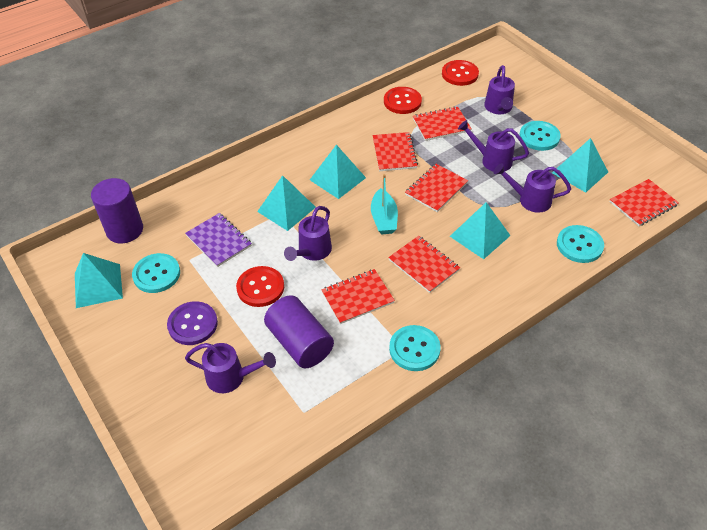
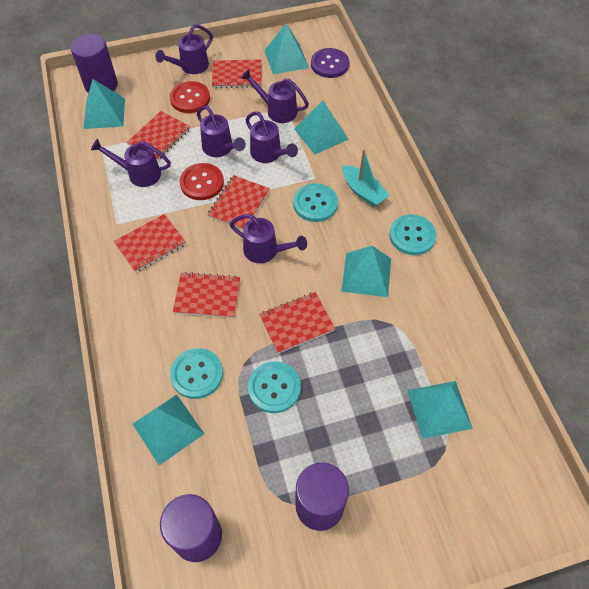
purple cylinder: [91,178,143,243] [264,295,334,369] = 2 -> [71,34,118,93] [160,494,222,562] [296,463,349,531] = 3
purple notebook: [185,213,252,267] = 1 -> none = 0
purple watering can: [185,343,276,393] [284,206,332,261] [458,120,529,172] [484,65,515,114] [493,163,571,213] = 5 -> [91,139,171,187] [156,24,213,74] [197,106,246,157] [230,214,307,263] [241,69,309,123] [246,111,298,163] = 6
red button: [236,266,284,307] [384,87,422,114] [442,60,479,86] = 3 -> [170,81,210,113] [179,163,224,200] = 2
turquoise pyramid: [75,253,123,308] [257,175,316,231] [310,145,366,199] [450,202,511,259] [552,138,608,193] = 5 -> [83,79,125,129] [133,394,204,465] [265,24,309,74] [294,100,349,155] [341,246,391,297] [407,381,473,439] = 6

